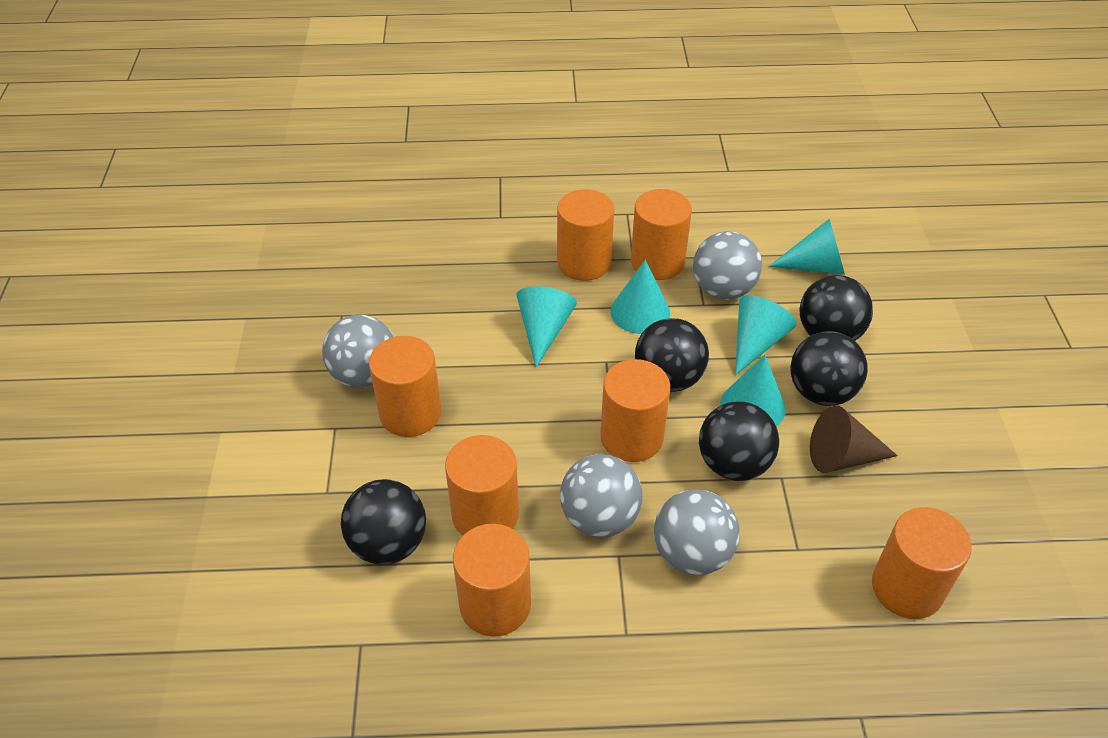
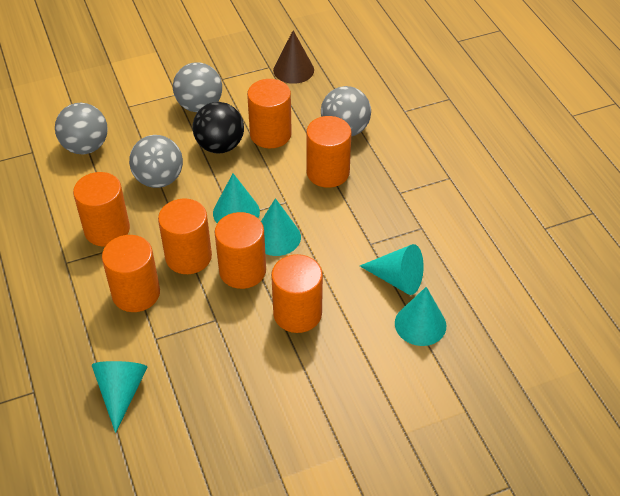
black ball: [341,479,426,565] [635,318,709,392] [699,402,779,481] [790,331,868,406] [799,275,873,341] = 5 -> [192,102,244,153] = 1

